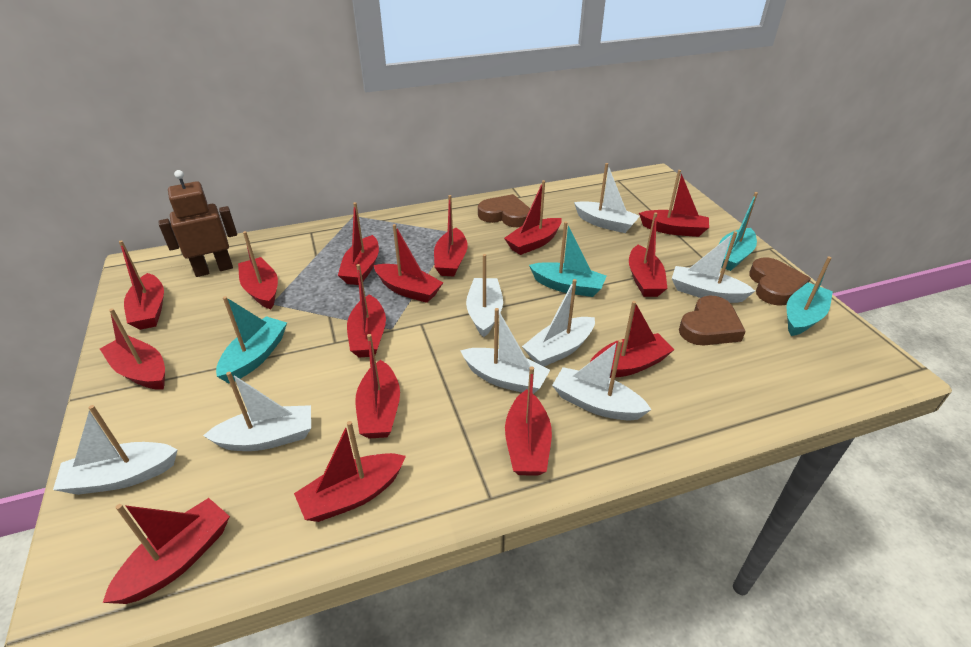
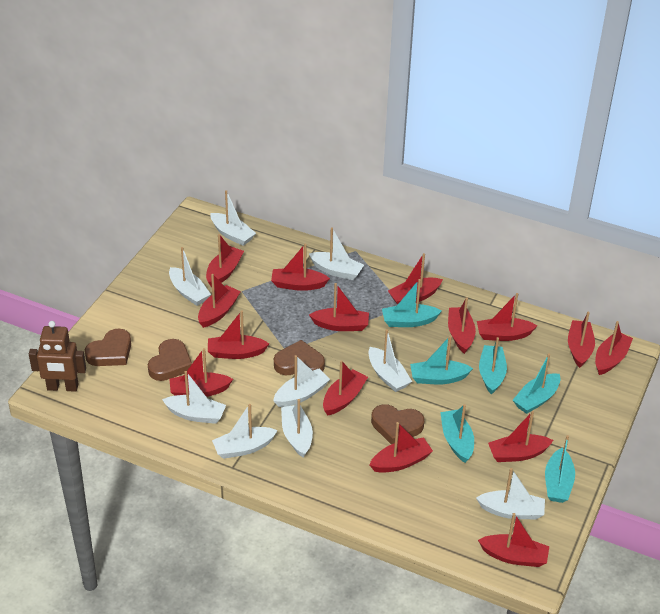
brown heart: [478,194,530,227] [679,296,746,345] [749,257,811,306] = 3 -> [85,329,131,366] [148,339,192,381] [274,340,325,375] [371,404,424,444] = 4
turquoise boat: [216,296,287,383] [529,222,606,297] [719,192,758,271] [786,257,833,336] = 4 -> [382,279,442,327] [410,336,473,384] [440,404,474,463] [479,337,507,395] [513,353,561,414] [545,435,575,503] = 6
white boat: [53,405,177,495] [203,372,311,451] [460,308,550,394] [466,254,503,337] [522,279,595,367] [552,340,652,420] [574,163,640,233] [672,231,755,303] = 8 -> [162,371,226,424] [169,247,211,306] [210,190,256,246] [212,404,278,459] [273,355,330,407] [281,399,313,458] [309,227,364,280] [368,329,412,392] [476,468,545,520] = 9

